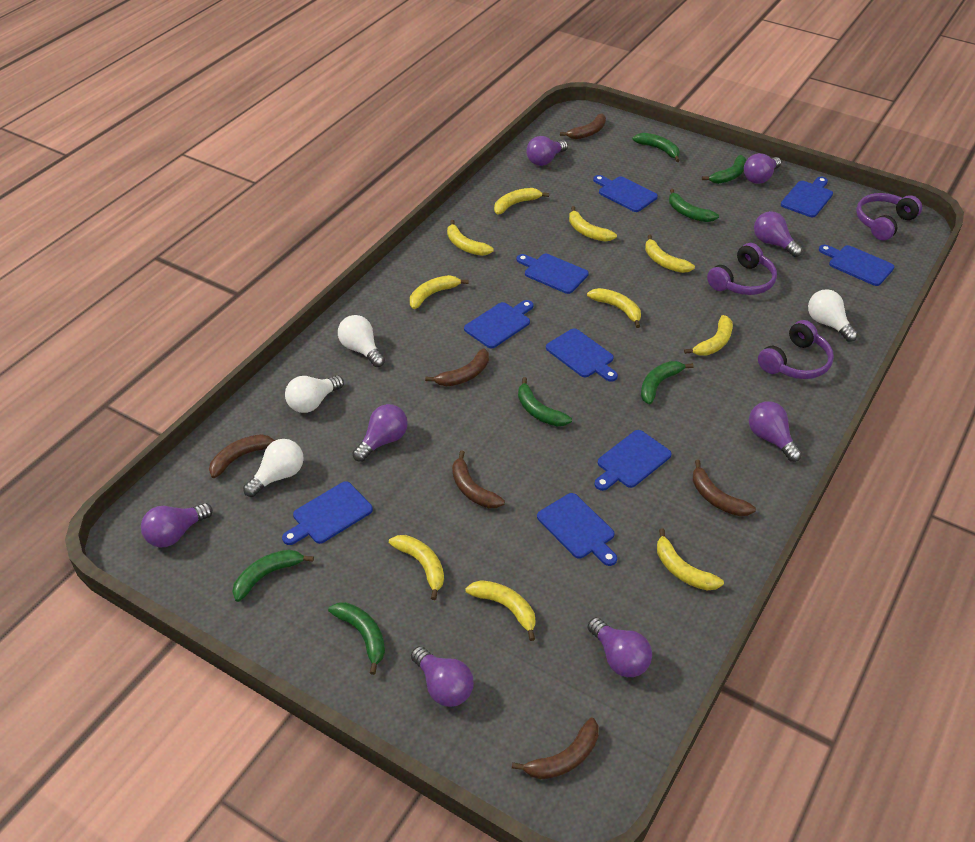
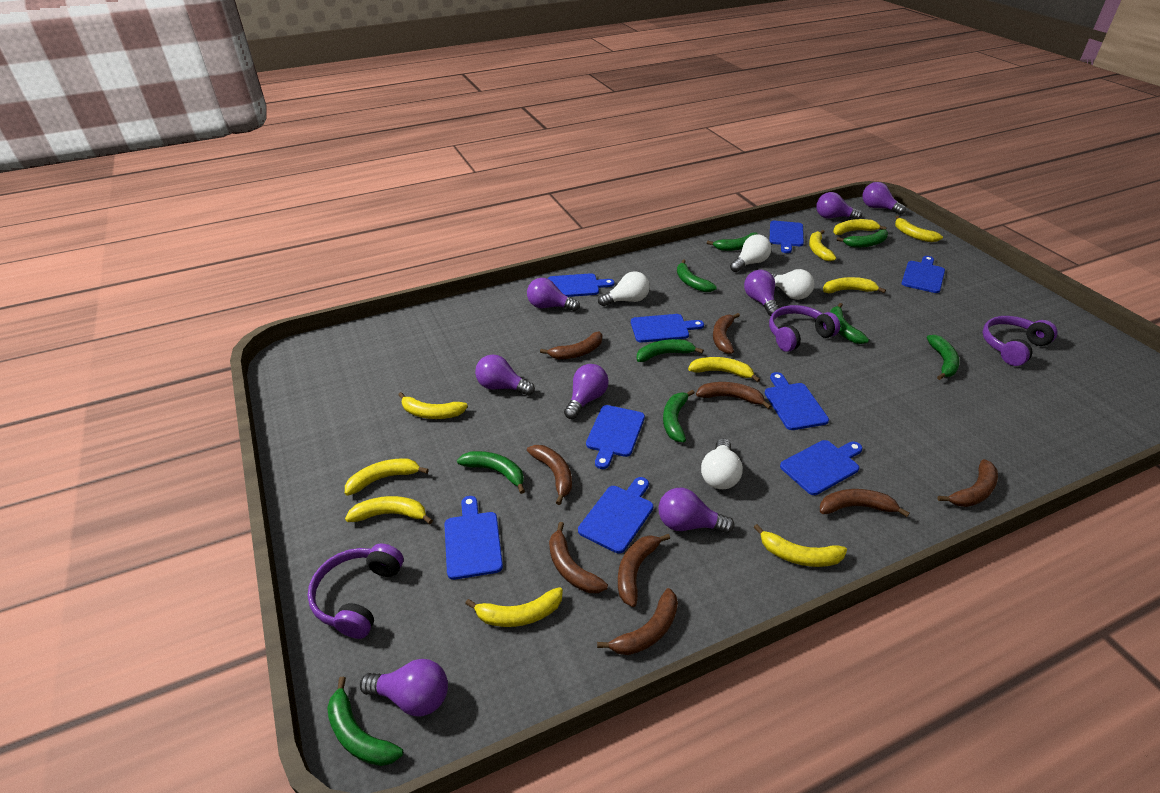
brown banana: [209,434,275,478] [425,349,489,386] [452,451,505,508] [512,718,598,779] [560,114,606,139] [693,460,756,516] = 6 -> [527,445,572,505] [540,332,602,359] [549,522,608,593] [597,588,678,655] [618,534,670,607] [696,382,771,409] [713,313,740,354] [820,489,910,517] [938,459,998,507] = 9
green banana: [232,550,314,602] [328,602,385,675] [518,377,572,426] [632,133,680,162] [641,361,694,405] [669,189,719,222] [702,155,747,184] = 7 -> [327,677,403,766] [457,451,525,494] [637,339,703,362] [663,390,695,442] [677,259,717,292] [707,233,757,251] [830,303,869,344] [837,229,888,248] [927,335,960,380] = 9

